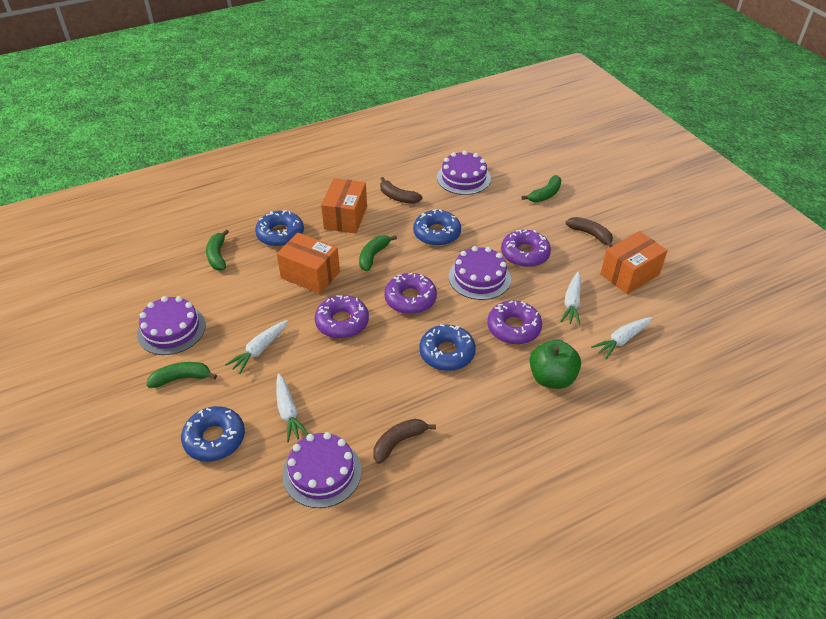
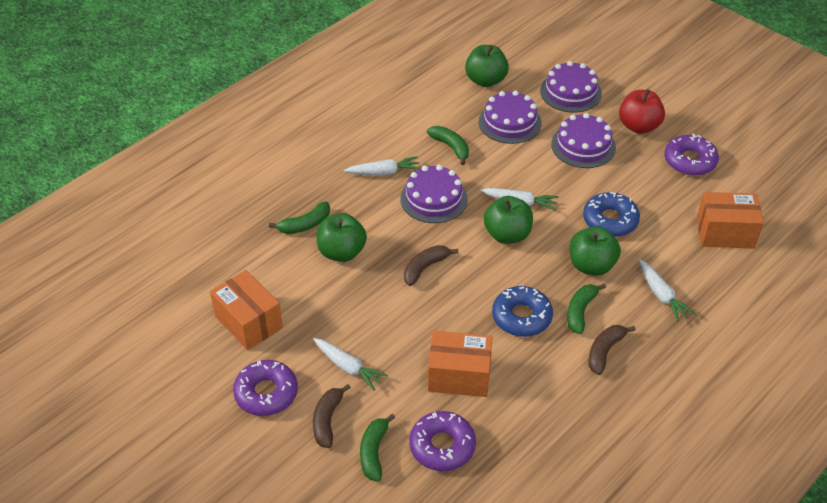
blue donut: [181,406,245,462] [255,210,304,247] [413,209,461,246] [419,324,476,371] = 4 -> [492,286,553,337] [583,192,640,237] = 2
green apple: [529,339,581,389] = 1 -> [317,213,367,262] [465,45,509,87] [484,196,533,244] [570,226,621,276] = 4
purple donut: [315,295,369,339] [384,273,437,314] [487,301,542,345] [501,230,551,267] = 4 -> [233,360,298,416] [409,411,476,471] [664,134,719,176] = 3
red apple: none = 0 -> [619,89,665,134] = 1

